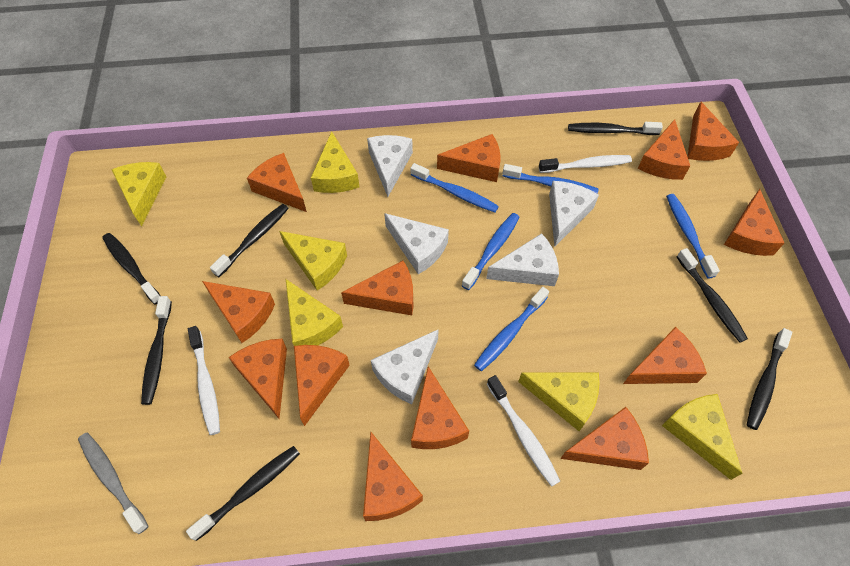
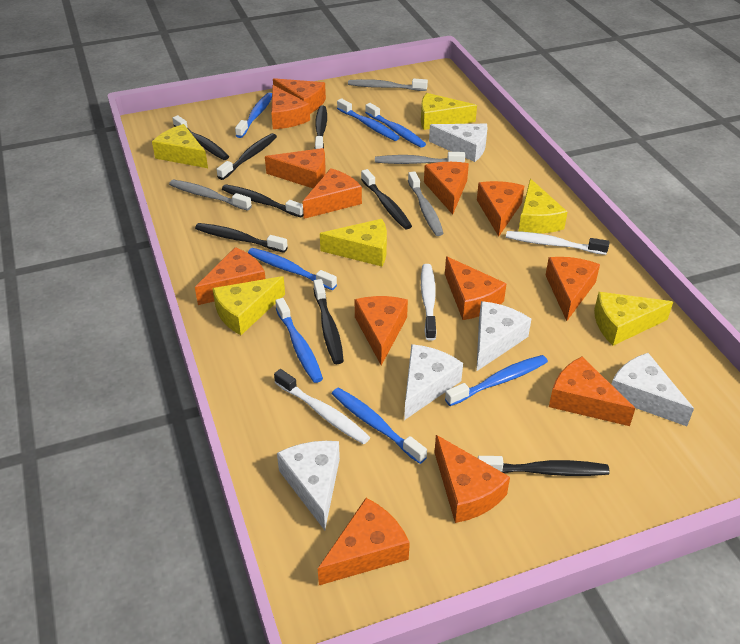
black toothbrush: [102,233,160,305] [141,296,172,405] [186,446,300,541] [210,204,289,277] [568,122,663,135] [677,248,748,343] [747,328,792,430] = 7 -> [173,115,229,160] [195,223,288,253] [217,133,277,180] [222,184,303,218] [313,279,344,364] [315,105,327,149] [361,169,412,229] [478,456,610,476] = 8
blue toothbrush: [410,163,499,213] [461,213,520,290] [474,287,549,371] [502,164,599,194] [666,194,720,278] = 5 -> [235,93,272,138] [248,248,337,290] [275,298,323,383] [332,387,427,464] [337,98,400,141] [365,103,426,148] [445,355,548,406] = 7
grey toothbrush: [78,433,149,534] = 1 -> [169,180,252,211] [348,79,428,91] [375,152,465,164] [408,171,444,236] = 4

